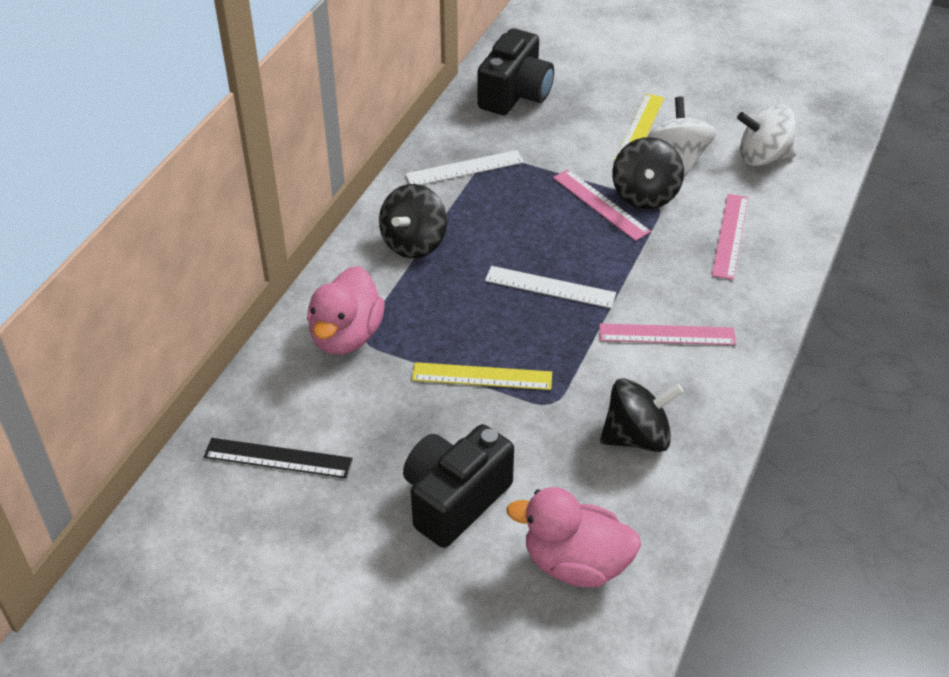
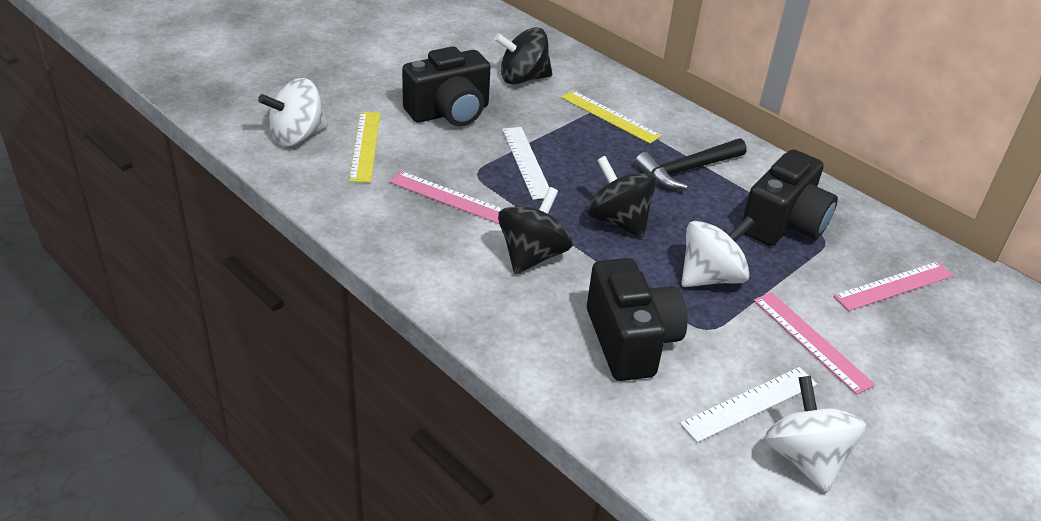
black camera: [403,424,514,548] [478,28,554,115] = 2 -> [402,46,490,126] [587,258,688,381] [742,149,838,246] = 3
black hammer: none = 0 -> [635,138,747,190] = 1
black ruler: [204,438,353,478] = 1 -> none = 0
pink duck: [307,266,385,355] [506,487,641,588] = 2 -> none = 0
white spinning top: [648,97,717,177] [737,104,796,166] = 2 -> [258,78,328,146] [681,216,755,287] [765,376,866,493] = 3

